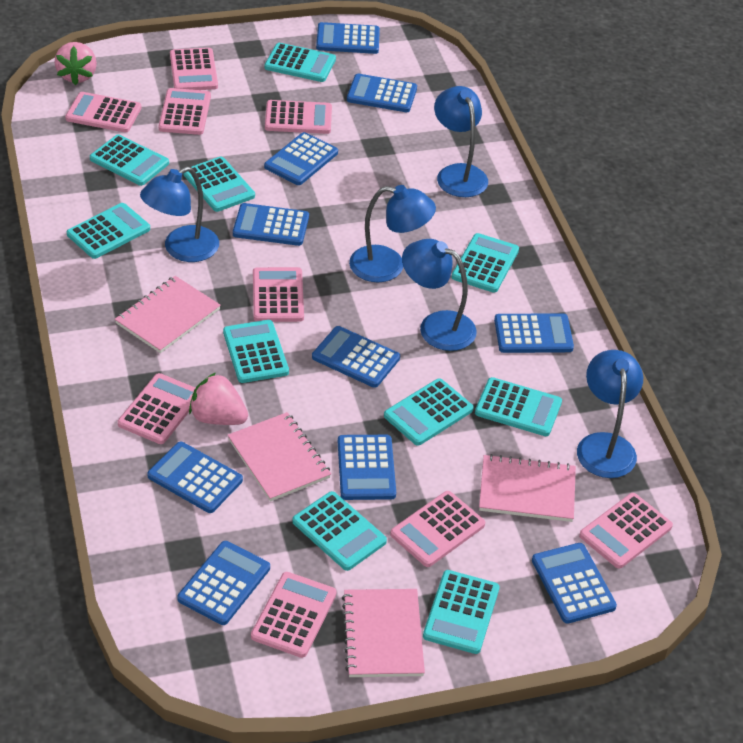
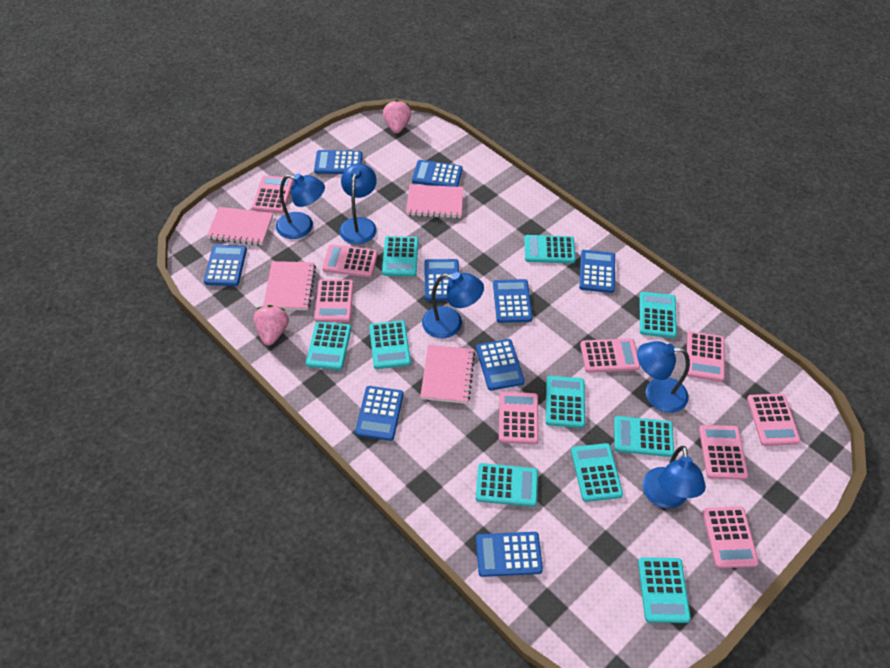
blue calculator: [147,442,243,513] [177,541,270,625] [233,203,309,246] [264,132,338,185] [312,326,400,388] [316,22,380,54] [338,435,396,500] [347,74,417,112] [494,313,574,353] [532,543,617,624] = 10 -> [204,245,247,286] [314,150,362,174] [355,386,403,441] [412,160,463,187] [424,259,459,301] [476,339,525,391] [476,532,543,577] [493,279,533,323] [579,250,615,293] = 9

